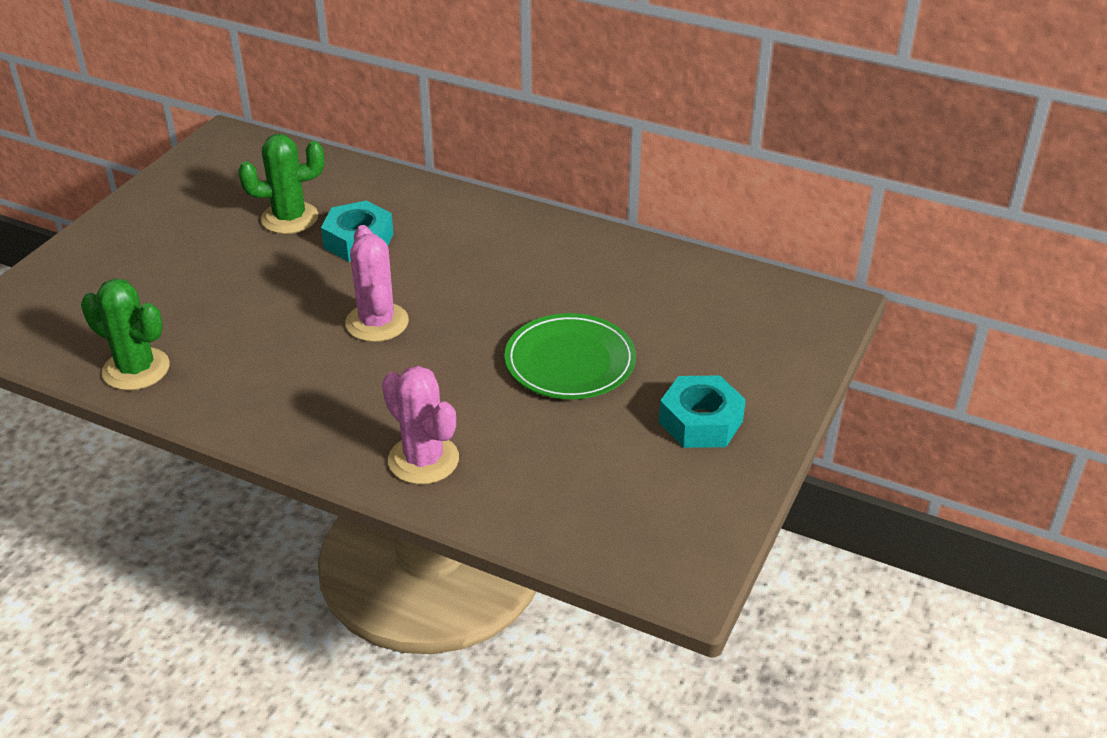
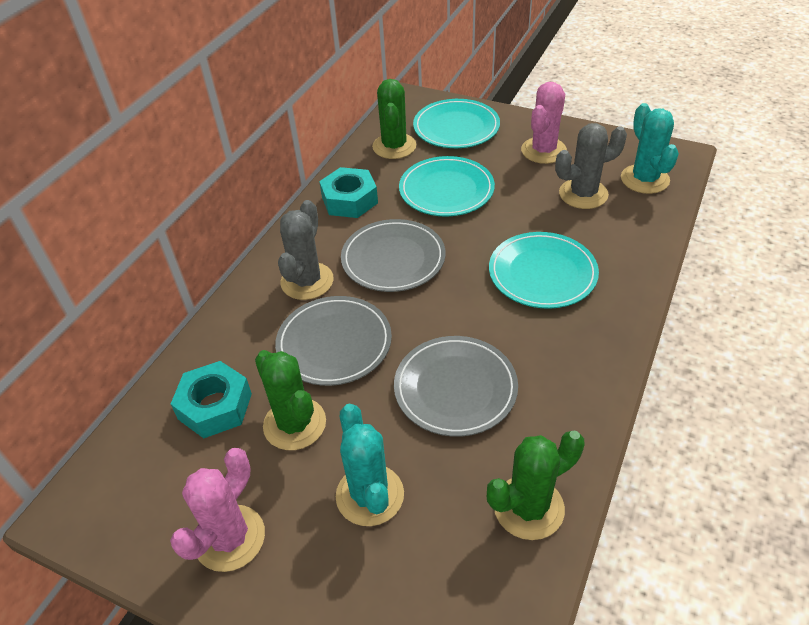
green cactus: [81,279,170,390] [238,134,324,234] = 2 -> [255,350,326,450] [372,79,416,159] [487,430,585,540] = 3
green plate: [504,313,636,399] = 1 -> none = 0
grey cactus: none = 0 -> [278,200,334,300] [555,123,627,209] = 2
grey plate: none = 0 -> [275,296,392,386] [341,219,445,292] [394,336,518,437] = 3
turquoise cactus: none = 0 -> [336,404,404,526] [621,103,679,194] = 2
turquoise plate: none = 0 -> [399,156,495,217] [413,99,500,148] [489,232,599,309] = 3

